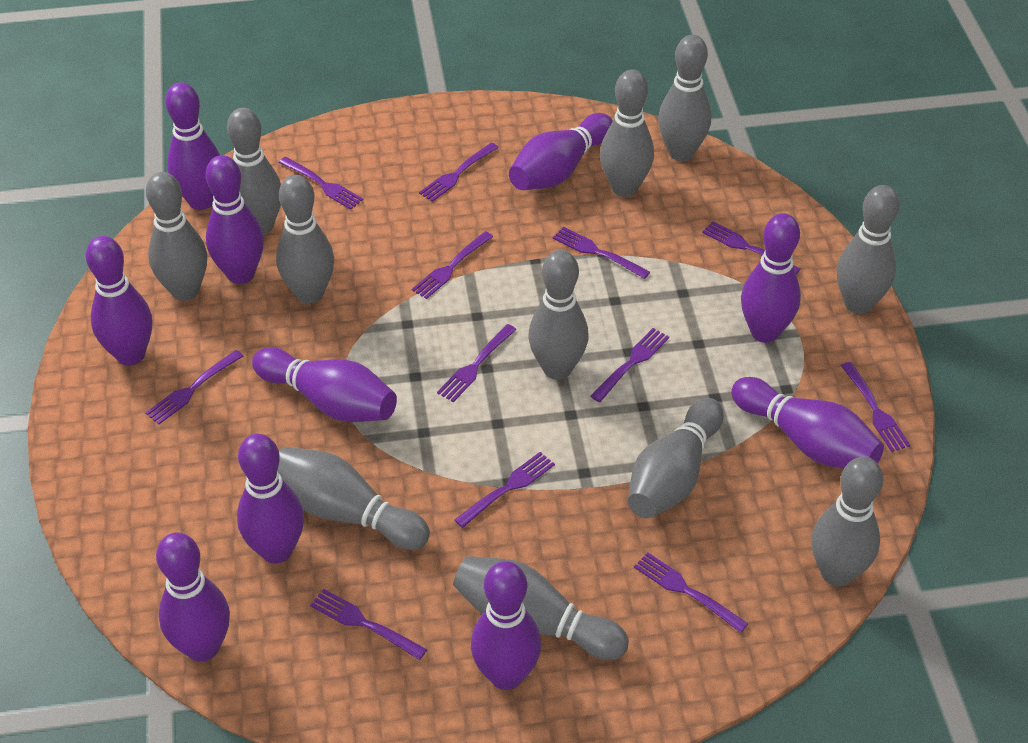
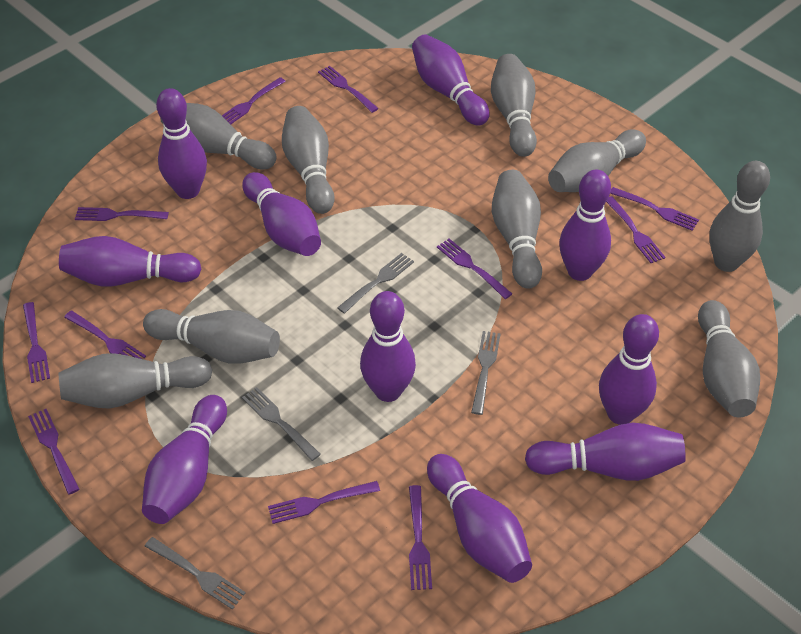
grey bowling pin: [146,172,207,301] [227,108,281,235] [276,175,334,304] [278,447,430,550] [453,556,629,660] [528,250,589,380] [600,70,654,197] [628,398,724,518] [658,35,711,161] [812,457,883,586] [837,185,900,314] = 11 -> [59,353,212,409] [143,309,280,364] [160,103,277,170] [282,106,335,214] [491,54,537,157] [492,170,542,289] [548,129,646,192] [698,300,760,417] [709,161,770,272] = 9
grey fork: none = 0 -> [145,537,246,610] [242,387,321,461] [337,253,414,314] [471,331,501,415] = 4
purple fork: [145,350,243,424] [279,157,363,210] [310,589,427,660] [412,231,493,299] [419,142,499,202] [437,324,517,402] [454,452,555,528] [553,227,650,279] [591,328,669,402] [634,552,748,633] [702,221,801,274] [841,362,910,452] = 12 -> [23,302,50,383] [28,409,80,495] [64,311,146,359] [75,207,169,221] [222,77,286,124] [268,481,380,524] [318,66,379,113] [409,485,432,590] [437,239,512,299] [606,196,665,263] [610,187,699,231] = 11

